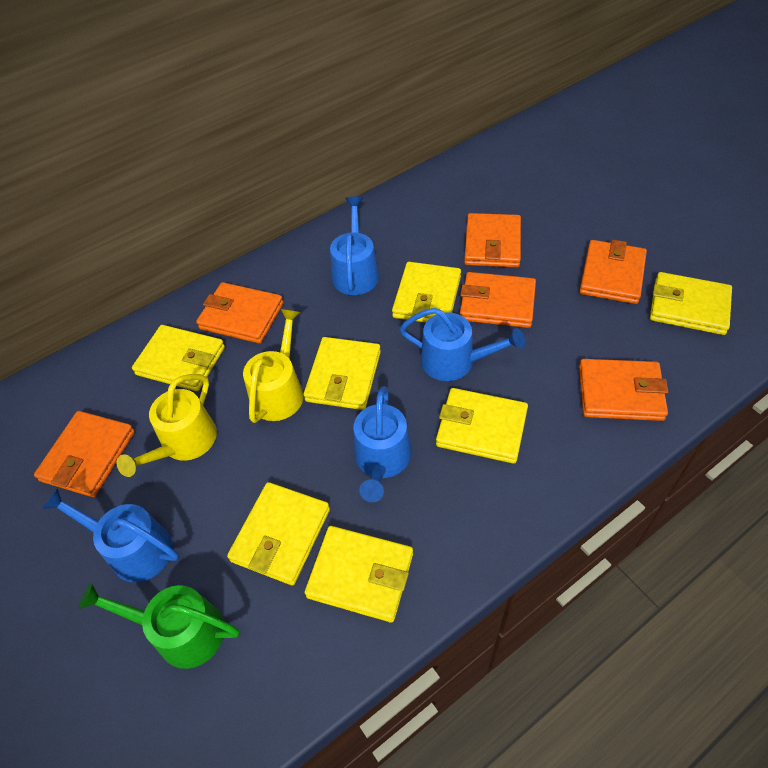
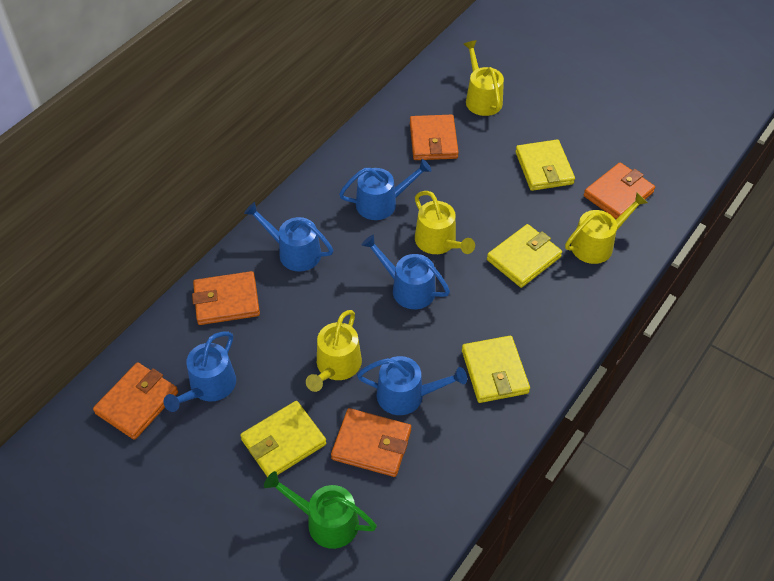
blue watering can: [42,488,179,582] [330,197,379,295] [354,386,412,502] [400,308,525,381] = 4 -> [163,331,236,412] [244,202,334,272] [339,159,432,220] [357,356,467,415] [362,235,450,309] = 5
orange wallet: [34,411,135,497] [196,282,284,344] [460,272,536,328] [464,213,521,267] [579,359,668,421] [580,240,647,304] = 6 -> [93,362,178,440] [192,271,260,325] [331,408,411,477] [410,115,459,160] [584,162,655,219] = 5
yellow wallet: [132,325,225,391] [227,482,330,585] [304,337,381,410] [305,526,413,622] [392,262,461,323] [436,388,528,464] [650,272,732,335] = 7 -> [240,401,326,477] [462,336,530,403] [487,224,562,288] [515,139,575,191] = 4
yellow watering can: [117,374,217,477] [243,309,303,423] = 2 -> [306,310,362,392] [415,191,475,254] [464,40,504,116] [565,193,648,264] = 4

